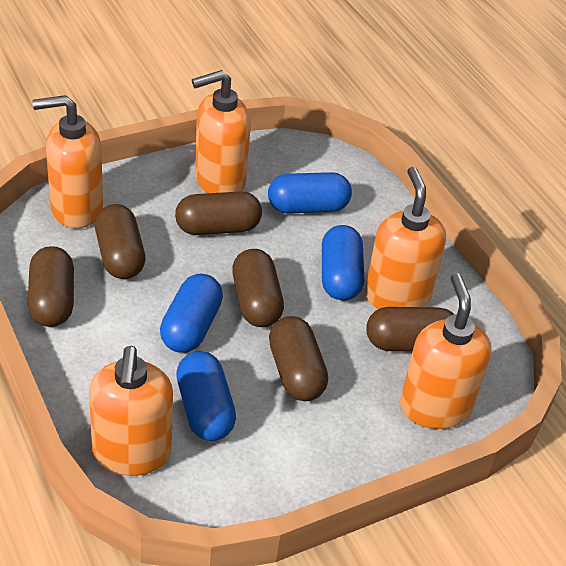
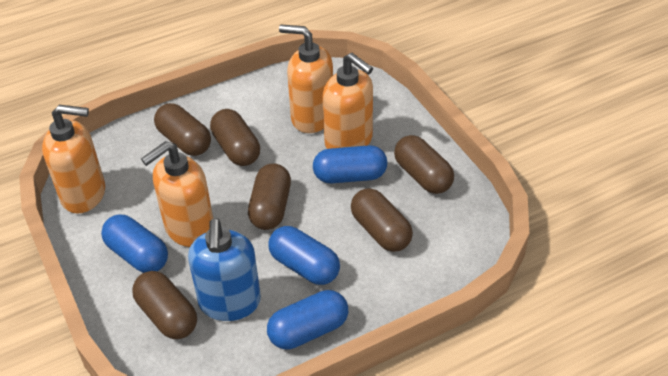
blue soap dispenser: none = 0 -> [188,218,261,321] = 1
orange soap dispenser: [33,95,103,228] [89,346,173,476] [192,70,251,193] [365,166,446,309] [400,273,492,429] = 5 -> [42,105,105,214] [141,141,213,247] [279,25,333,133] [322,53,373,149] = 4

